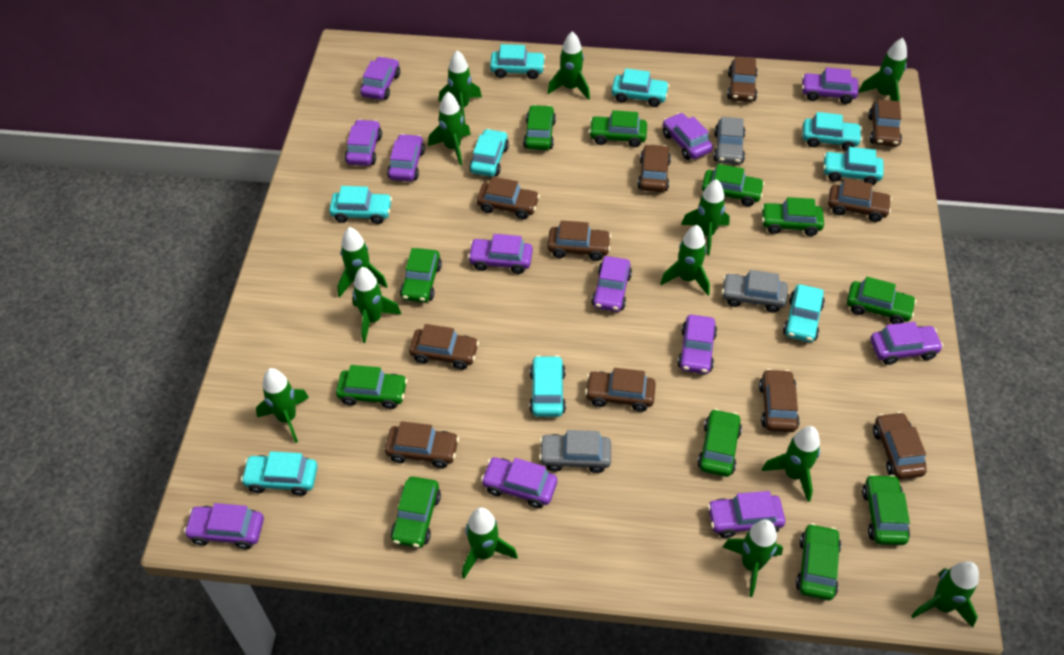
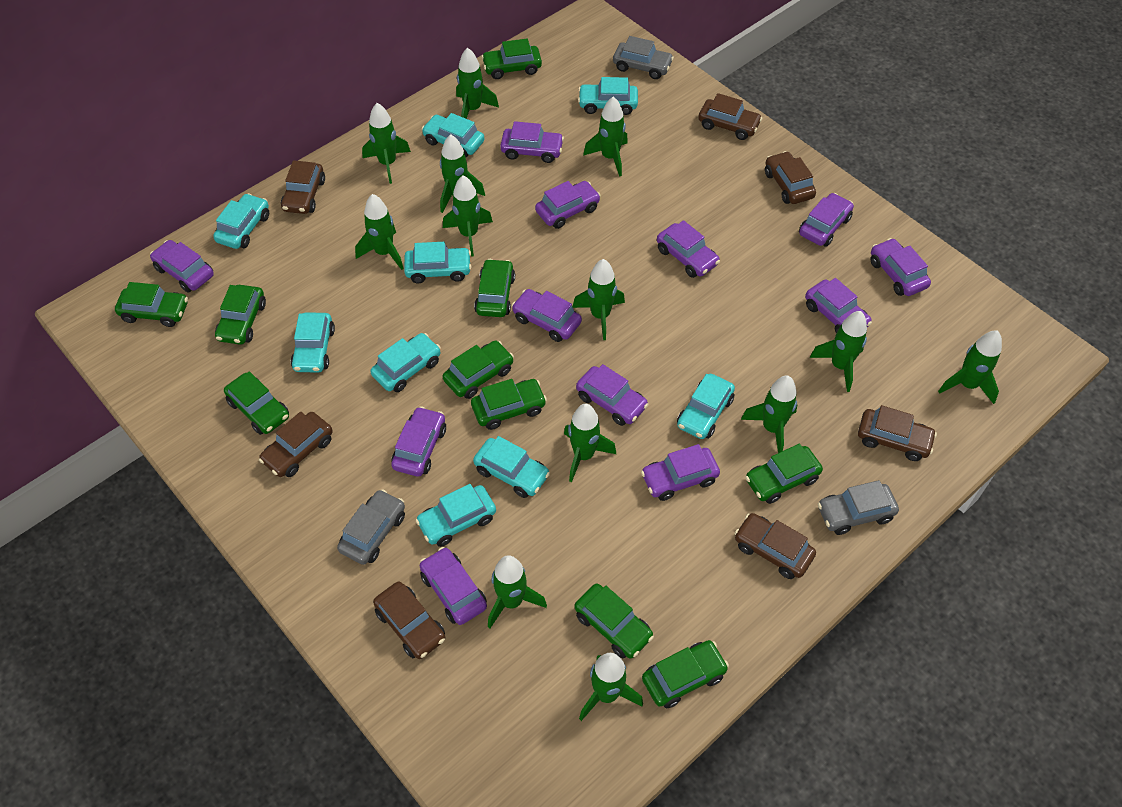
brown car: [385,421,459,468] [409,324,479,370] [477,177,540,219] [547,220,611,261] [585,368,656,412] [637,144,671,192] [727,57,758,102] [759,369,800,432] [828,179,892,222] [868,99,902,147] [873,412,927,479] = 11 -> [259,412,333,477] [281,160,325,214] [373,581,445,659] [698,93,762,140] [735,513,816,579] [765,151,816,204] [858,405,937,461] = 7
green car: [336,365,408,409] [390,477,441,548] [400,248,442,303] [523,105,556,150] [589,110,647,147] [697,409,742,477] [702,164,765,206] [761,197,824,236] [796,523,841,600] [847,277,916,324] [862,474,910,545] = 11 -> [115,282,188,327] [215,285,266,345] [224,371,289,435] [443,341,514,399] [471,379,547,430] [474,259,515,317] [481,39,542,79] [574,584,654,659] [642,640,729,708] [745,444,823,504] = 10

